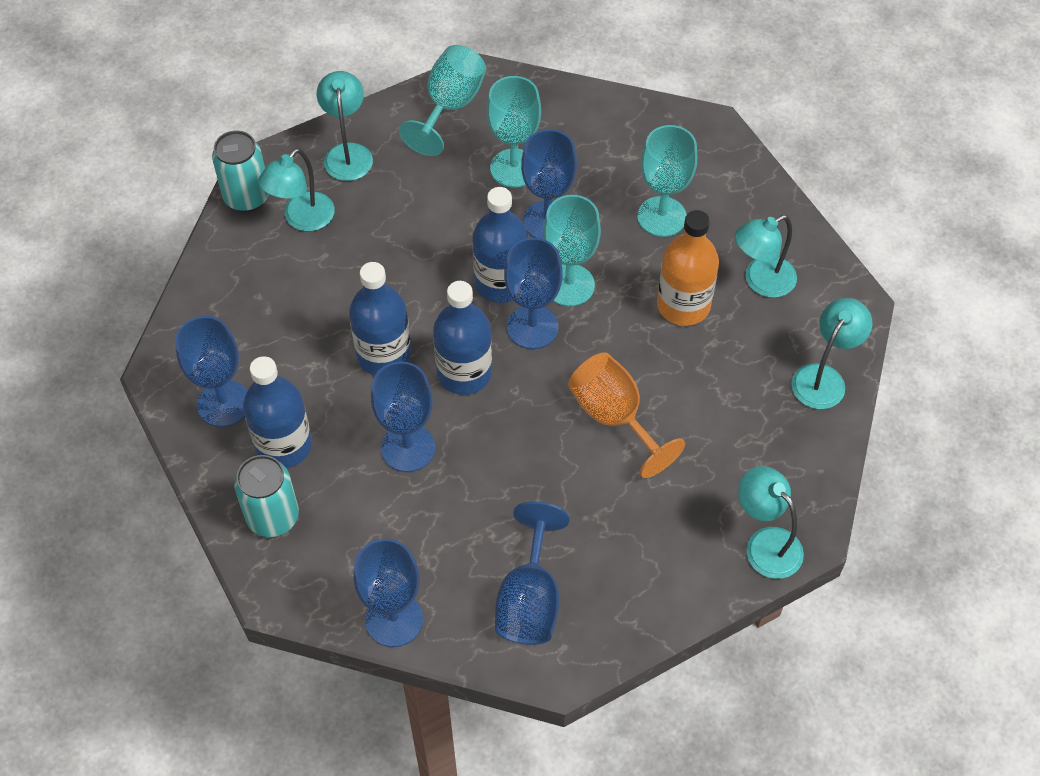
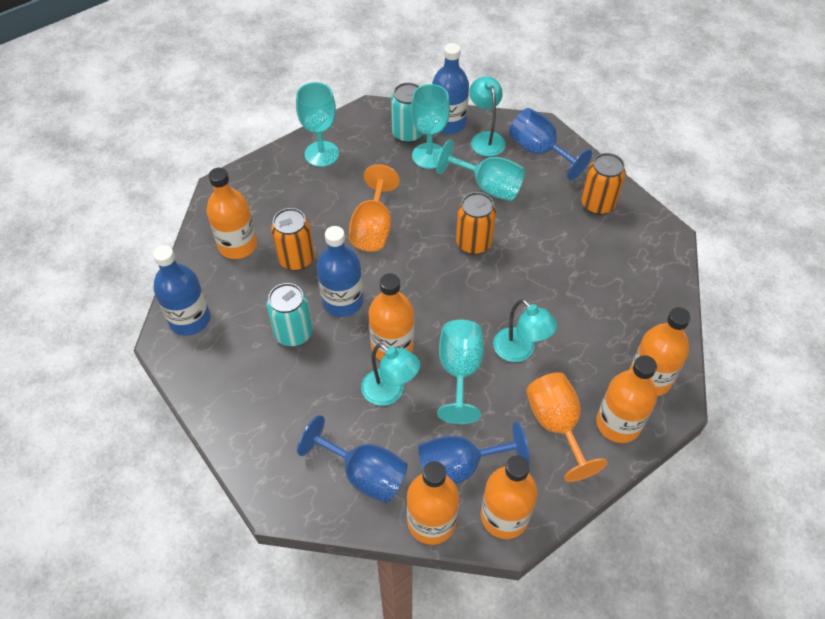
blue bottle: [243,356,312,468] [349,262,411,375] [433,281,492,395] [472,187,528,303] = 4 -> [153,245,210,336] [317,226,363,317] [432,43,469,134] = 3
blue goblet: [175,316,247,427] [353,539,423,647] [371,361,435,472] [495,501,570,645] [504,238,562,349] [521,129,577,239] = 6 -> [297,415,408,503] [418,422,530,484] [509,108,592,181] = 3
orange bottle: [657,210,719,326] = 1 -> [207,168,257,259] [368,273,414,360] [407,461,459,545] [481,456,537,539] [596,355,657,443] [629,307,691,396] = 6
orange can: none = 0 -> [271,208,314,271] [456,192,496,255] [581,153,626,215] = 3
orange goblet: [568,352,685,478] = 1 -> [349,164,400,252] [526,372,607,482] = 2
turquoise lamp: [258,148,335,231] [317,71,373,181] [735,215,797,298] [738,466,804,579] [791,298,872,409] = 5 -> [361,343,420,406] [469,76,506,157] [493,299,557,362] = 3

